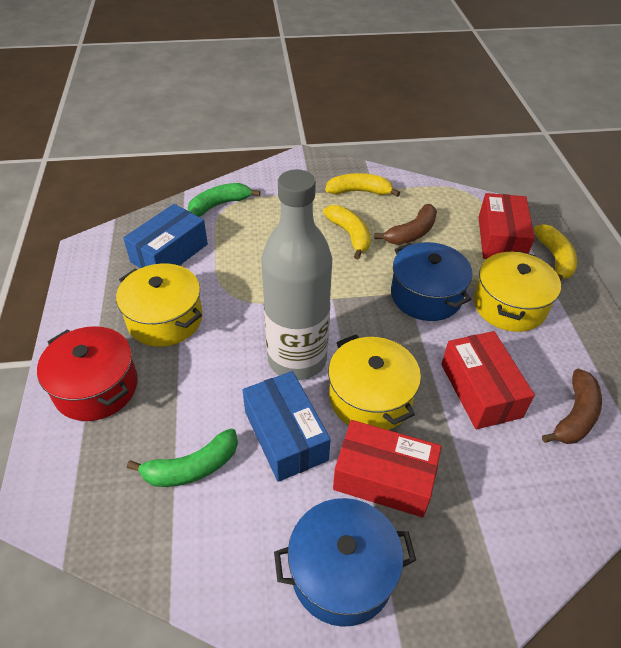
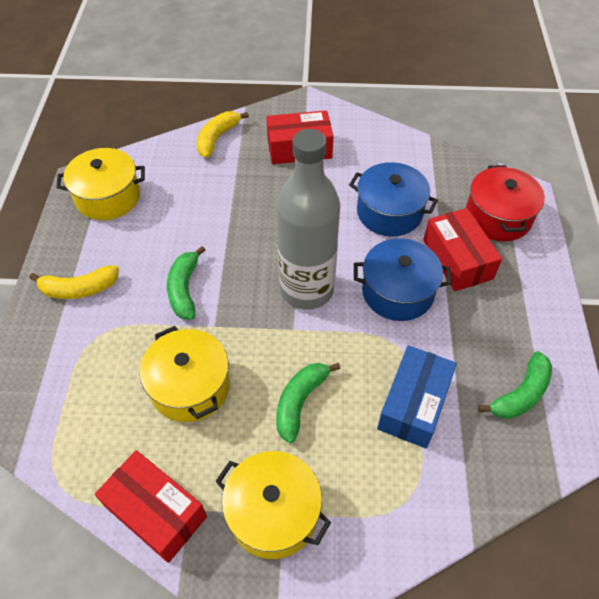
blue box: [123,204,208,268] [243,371,331,482] = 2 -> [377,345,457,448] = 1
brown banana: [374,204,437,245] [542,369,602,444] = 2 -> none = 0
green banana: [127,429,238,487] [188,183,260,217] = 2 -> [167,246,205,319] [276,363,341,443] [478,351,552,419] = 3
yellow banana: [323,205,371,259] [325,173,400,197] [534,224,577,281] = 3 -> [29,265,119,299] [197,111,249,158] = 2

